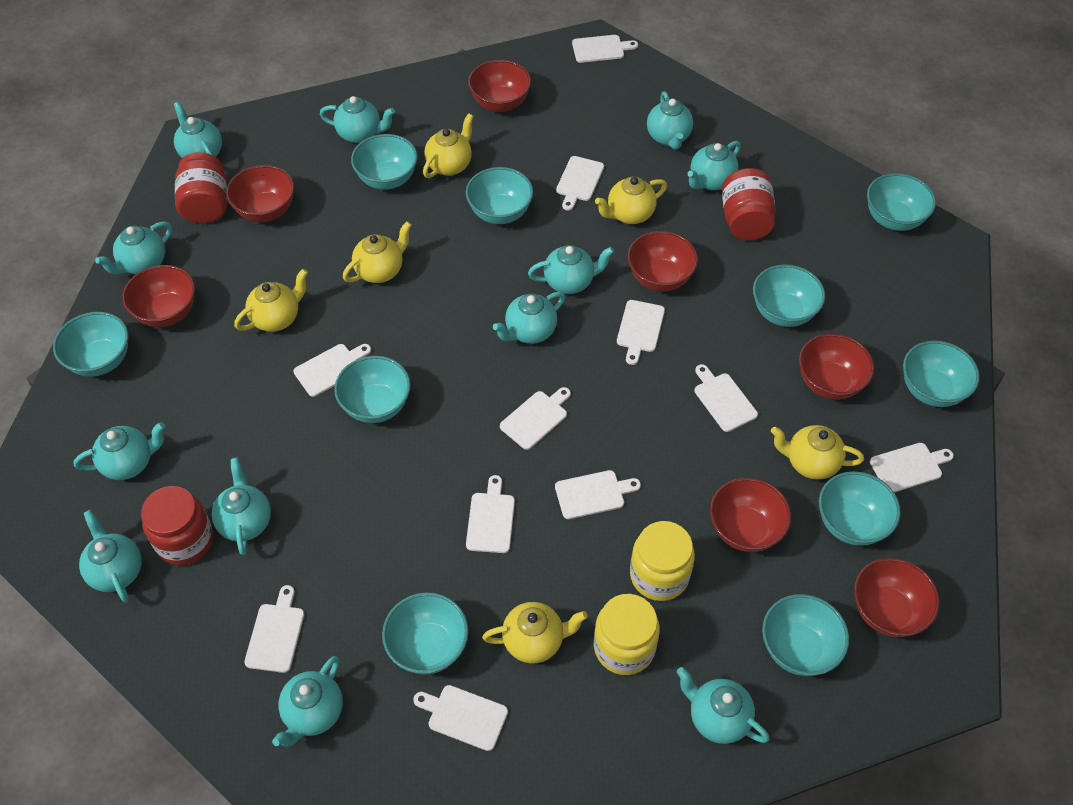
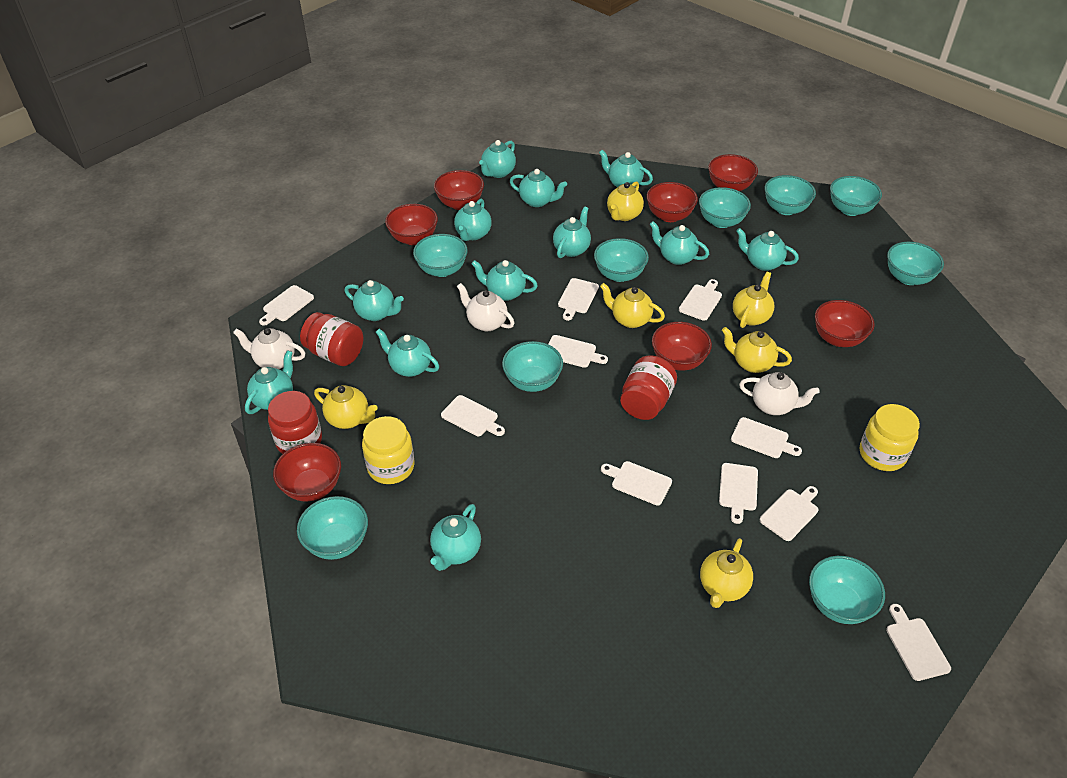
turquoise bowl: [53,312,128,377] [334,356,411,423] [351,134,418,190] [382,592,469,675] [466,167,533,224] [753,264,825,327] [762,594,849,676] [819,471,901,546] [867,173,936,231] [903,341,980,407] = 10 -> [297,496,368,560] [413,234,468,277] [502,341,563,392] [594,238,649,282] [699,187,751,228] [765,175,816,215] [809,556,885,624] [830,176,882,216] [887,242,944,285] = 9
white cutting board: [244,585,304,673] [293,344,371,397] [413,685,508,751] [466,475,515,553] [500,387,571,450] [555,470,641,519] [556,156,604,211] [572,35,638,63] [617,300,665,365] [694,364,758,432] [870,443,954,492] = 11 -> [259,285,314,326] [441,395,505,436] [548,335,608,368] [558,278,599,321] [601,461,672,506] [679,279,722,321] [719,463,758,524] [731,417,802,458] [760,486,818,541] [886,604,951,681] = 10
white teapot: none = 0 -> [233,328,305,369] [457,283,514,331] [739,372,820,415] = 3

